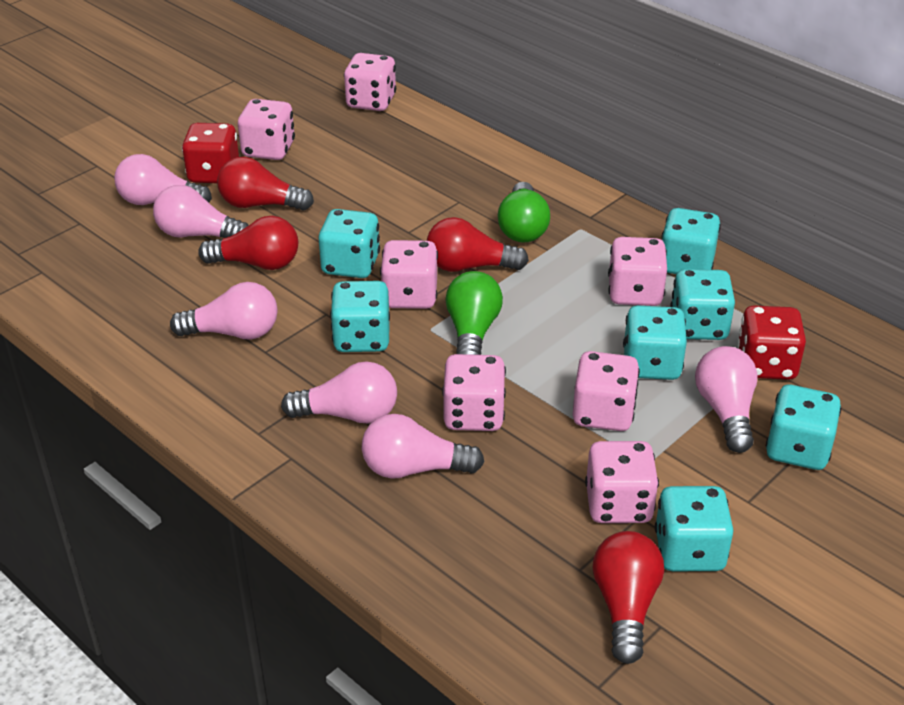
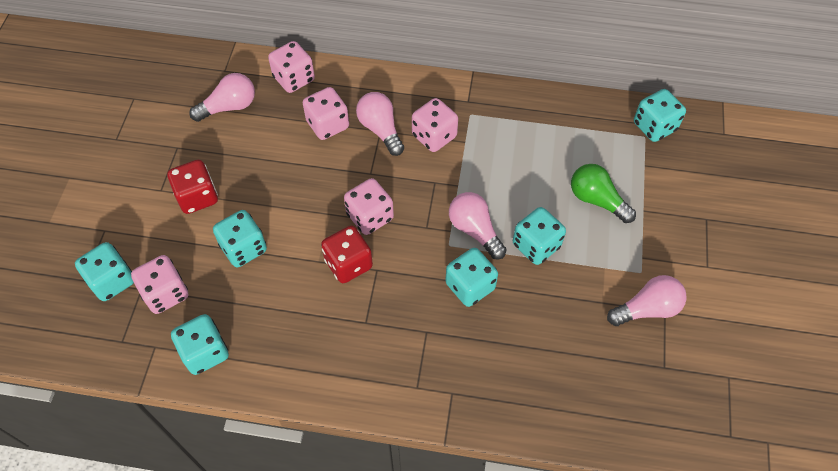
green light bulb: [446,271,503,355] [498,182,550,243] = 2 -> [571,164,636,223] = 1
pink dice: [238,99,295,160] [344,53,396,111] [380,240,438,309] [442,354,506,431] [573,351,640,431] [585,441,659,523] [608,237,667,306] = 7 -> [131,255,188,314] [268,41,315,93] [303,87,349,140] [344,178,394,235] [412,98,458,152] = 5
pink light bulb: [114,154,212,205] [153,185,249,238] [170,282,278,340] [281,361,397,423] [362,414,484,479] [695,346,758,453] = 6 -> [189,73,255,122] [356,92,404,156] [449,192,506,260] [607,275,687,326] = 4
red light bulb: [198,216,298,270] [217,157,314,210] [427,217,529,272] [593,531,664,664] = 4 -> none = 0
turquoise dice: [319,209,380,278] [330,281,390,352] [623,305,687,380] [655,486,734,571] [661,208,721,274] [670,269,735,340] [766,385,841,470] = 7 -> [75,242,134,301] [171,314,229,375] [213,210,267,267] [445,248,498,307] [513,207,566,265] [634,89,686,142] = 6

